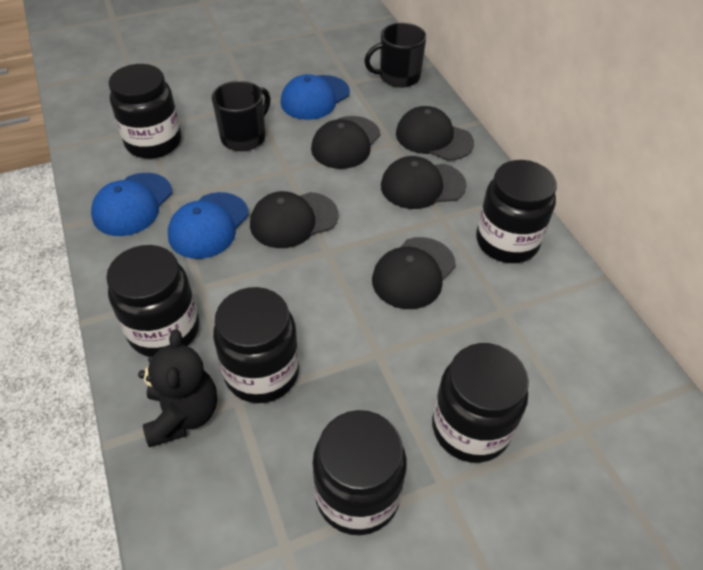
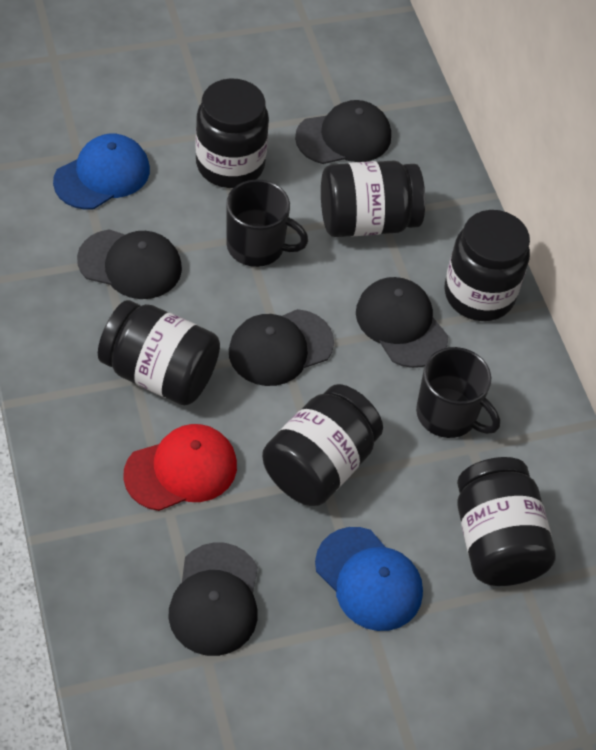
black teddy bear: [138,329,217,447] = 1 -> none = 0
blue cap: [91,173,172,236] [168,192,249,259] [281,74,350,120] = 3 -> [53,134,150,210] [315,527,423,631] = 2
red cap: none = 0 -> [123,424,237,511] = 1

